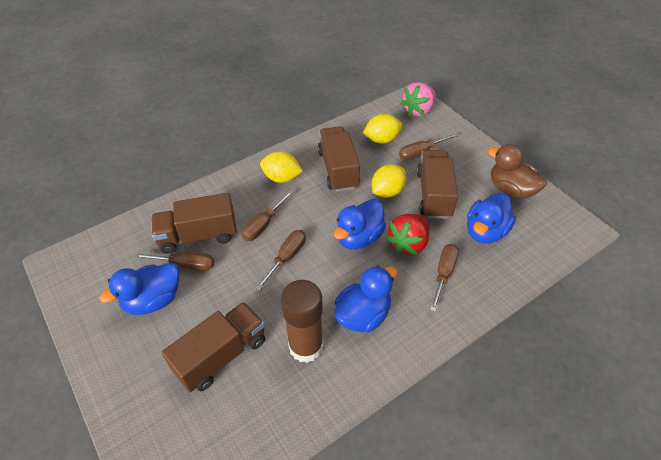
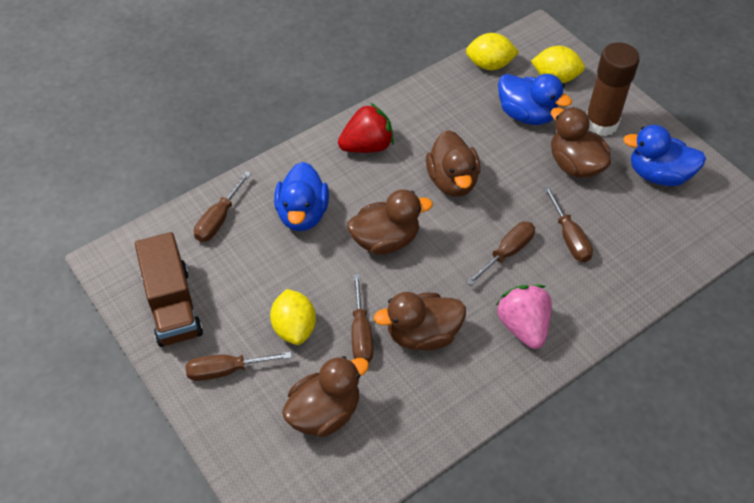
blue duck: [100,263,179,315] [334,199,386,249] [334,265,397,333] [467,193,516,243] = 4 -> [274,162,329,231] [498,74,572,125] [623,125,706,186] = 3
brown duck: [488,144,547,199] = 1 -> [282,356,369,437] [347,189,433,255] [374,292,466,350] [426,130,480,197] [551,107,611,178] = 5
brown truck: [151,193,237,254] [162,302,265,392] [318,126,360,192] [417,150,458,219] = 4 -> [135,232,203,347] = 1

